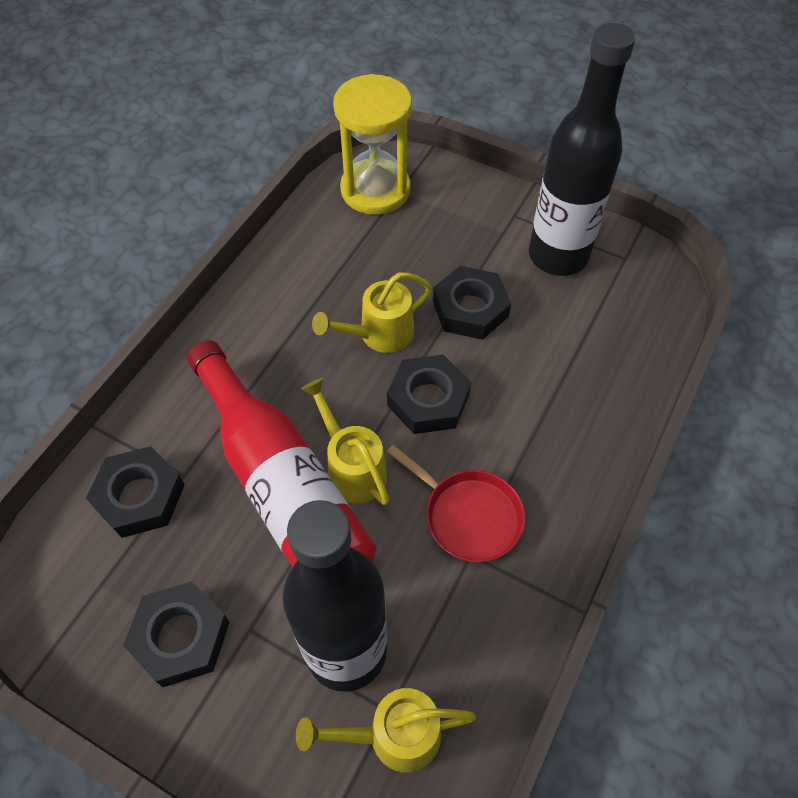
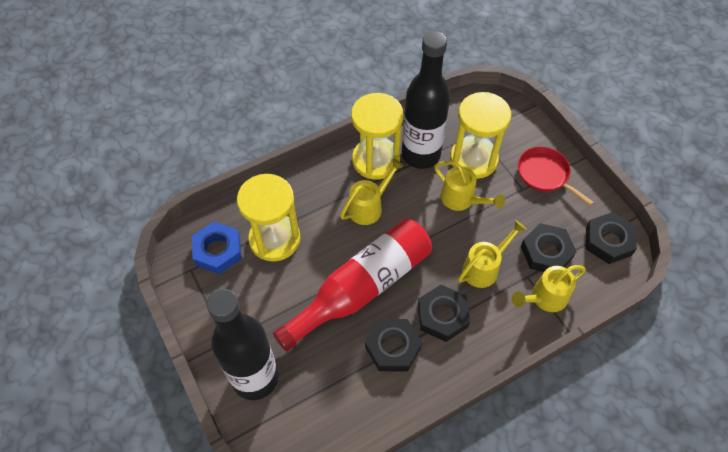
blue nut: none = 0 -> [192,222,242,274] = 1
yellow hourglass: [333,74,412,215] = 1 -> [237,174,300,262] [351,93,404,180] [450,92,511,179] = 3
yellow watering can: [296,688,476,773] [301,378,389,505] [312,272,432,353] = 3 -> [340,158,404,225] [434,161,505,211] [458,220,527,288] [512,265,586,312] = 4

